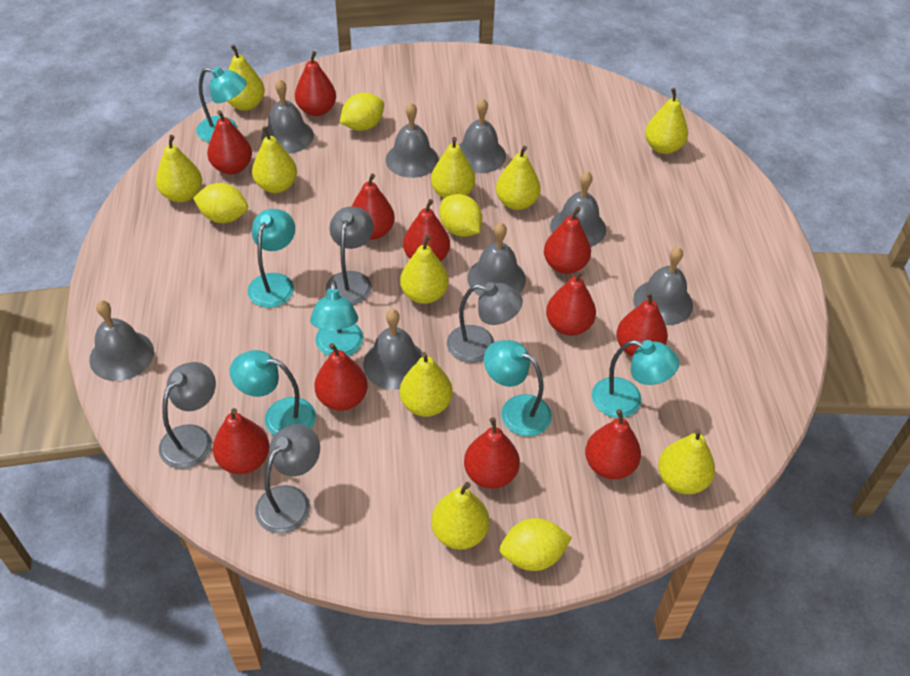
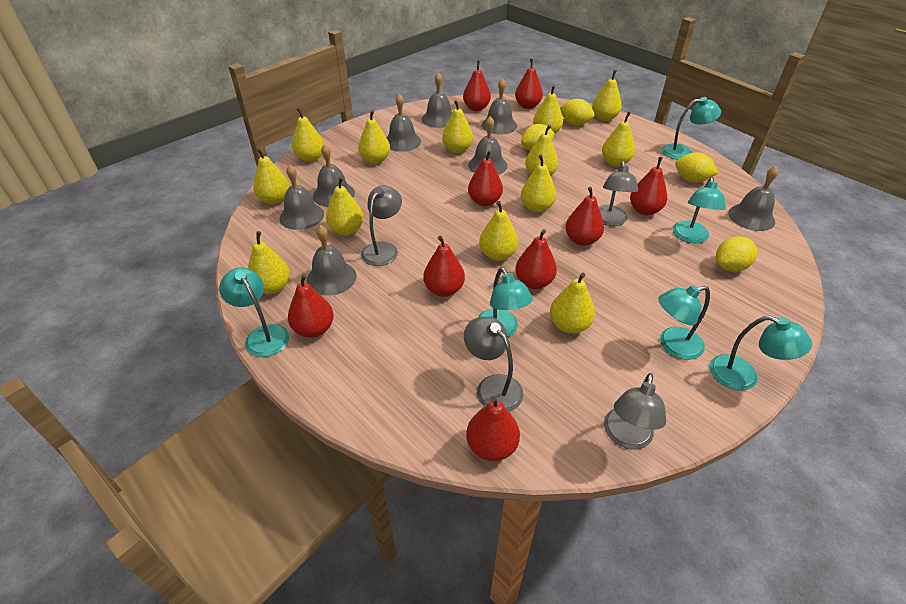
red pear: [207,110,252,174] [213,408,270,474] [295,51,336,116] [314,343,368,411] [351,174,395,240] [403,199,450,262] [464,417,520,489] [544,207,591,274] [546,270,596,336] [585,409,641,479] [617,291,668,357] = 11 -> [288,274,334,338] [423,236,465,297] [463,61,491,111] [466,396,520,461] [468,150,503,206] [515,59,543,109] [515,229,557,289] [565,187,604,246] [630,157,667,215] = 9
yellow pear: [156,135,202,202] [227,45,265,111] [252,126,297,193] [400,235,449,304] [400,352,453,417] [431,137,475,198] [431,482,489,550] [496,146,541,210] [645,88,688,154] [658,429,715,494] = 10 -> [248,231,290,294] [253,148,289,204] [292,108,324,162] [326,177,364,236] [358,110,390,164] [442,100,473,153] [479,201,518,261] [521,155,556,212] [525,125,559,176] [533,85,563,134] [550,273,595,334] [592,70,622,121] [602,112,635,166] = 13

